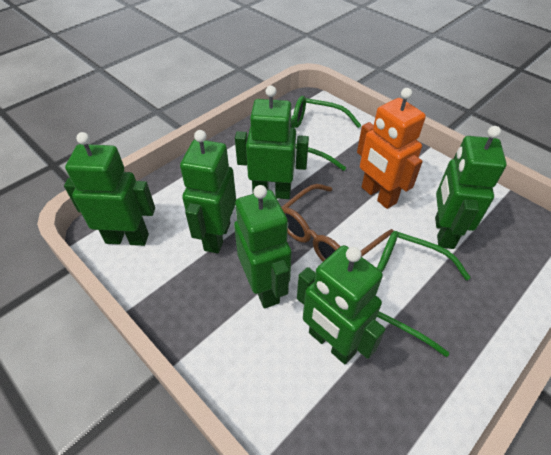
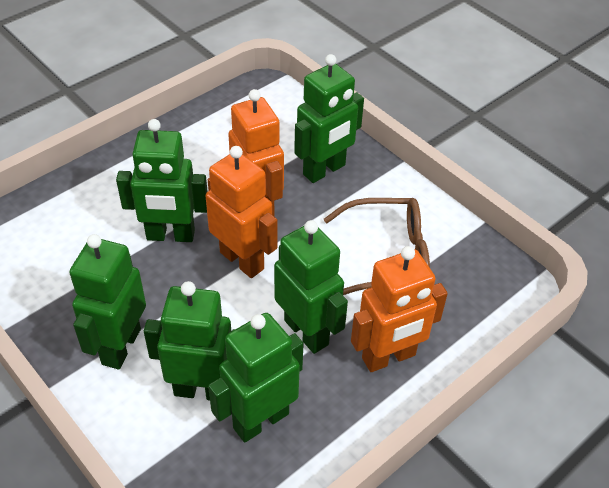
green glasses: [291,96,361,171] [377,231,471,357] = 2 -> none = 0
orange robot: [357,88,426,209] = 1 -> [206,146,278,278] [228,89,284,216] [351,246,448,372] = 3

